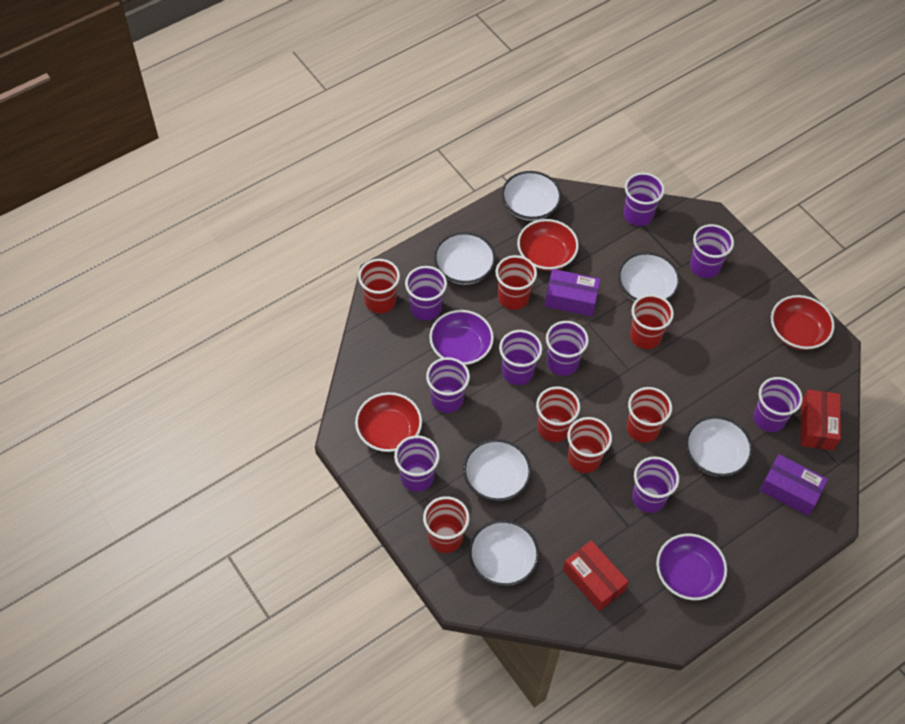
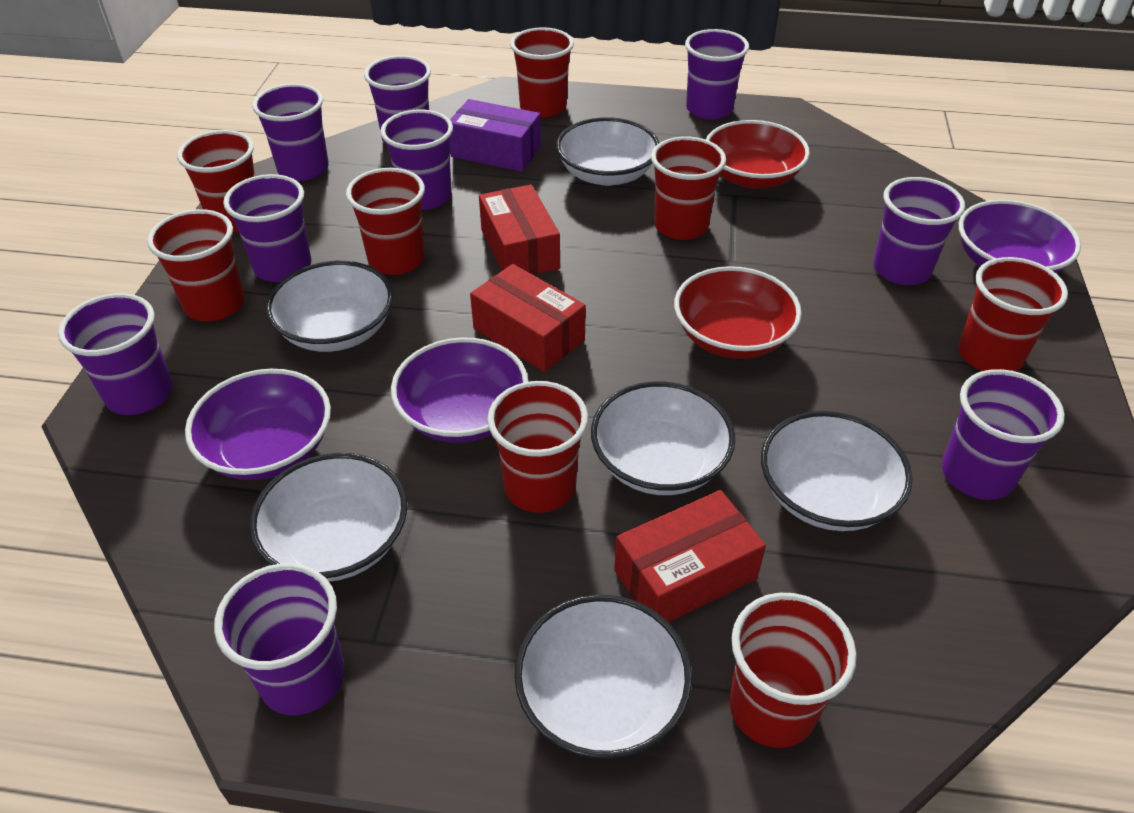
purple bowl: [429,310,494,366] [656,533,727,600] = 2 -> [185,369,331,480] [391,337,529,443] [959,200,1081,273] = 3
purple box: [545,269,601,317] [760,454,828,516] = 2 -> [450,99,541,172] = 1
red bowl: [355,392,422,452] [517,219,579,271] [771,295,835,350] = 3 -> [674,266,802,359] [706,120,810,189] = 2
red box: [563,540,629,611] [801,389,841,451] = 2 -> [470,264,586,372] [479,185,560,275] [614,490,766,622] = 3
red cup: [358,259,400,313] [423,496,470,553] [495,255,537,310] [536,386,580,442] [567,417,612,473] [627,387,672,443] [630,294,674,349] = 7 -> [147,209,245,321] [177,130,255,233] [346,168,425,275] [487,381,588,513] [510,27,574,118] [651,136,726,240] [729,593,857,748] [958,257,1068,372] = 8

